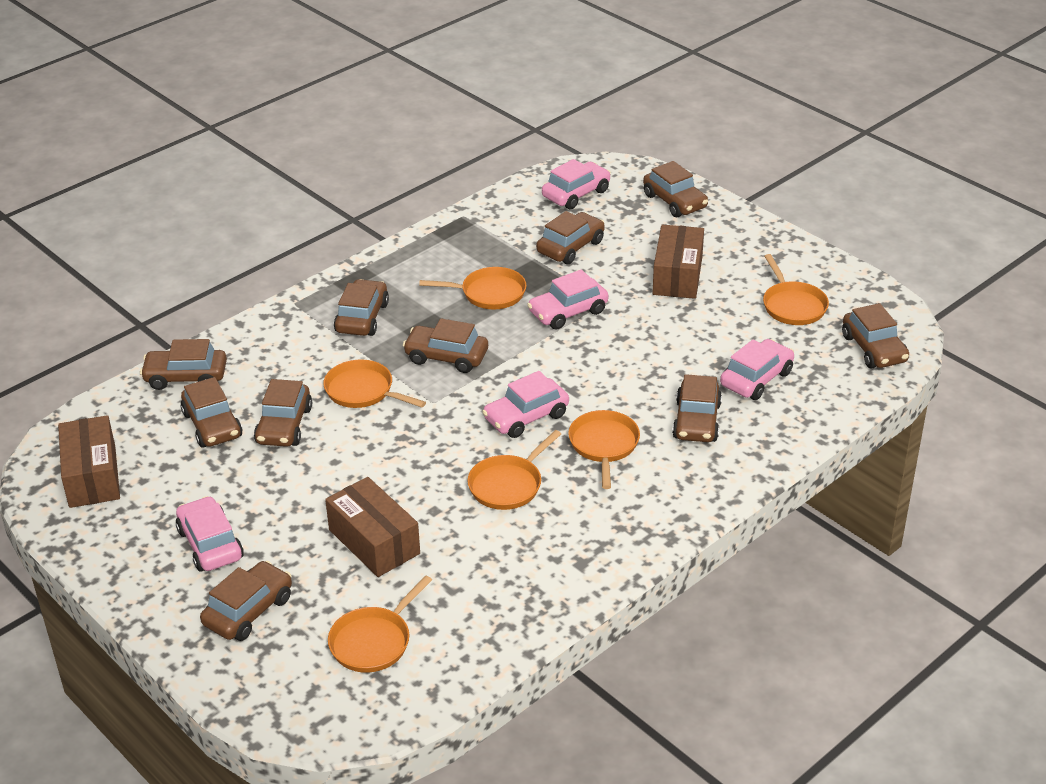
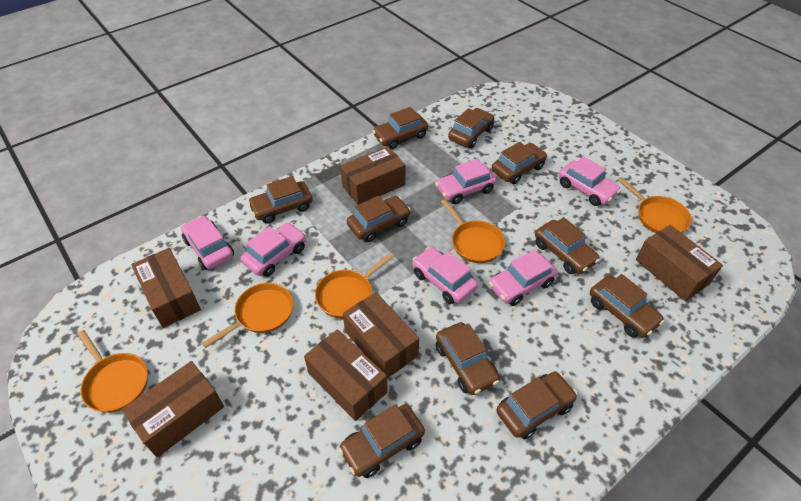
brown box: [58,415,120,508] [325,477,420,577] [652,225,704,299] = 3 -> [121,361,224,457] [131,248,201,328] [304,329,388,421] [340,146,405,205] [343,292,419,378] [636,225,723,301] = 6
orange pan: [323,359,426,408] [328,575,432,673] [419,267,527,309] [467,430,561,510] [568,410,640,489] [763,254,829,325] = 6 -> [77,330,148,413] [202,283,293,348] [315,252,394,318] [441,199,505,263] [618,177,692,233] = 5
pink car: [176,496,244,572] [482,371,569,438] [527,270,608,330] [542,159,611,209] [720,339,794,400] = 5 -> [181,216,234,270] [241,223,306,277] [412,247,478,304] [435,159,497,204] [489,250,557,306] [558,156,621,206] = 6

